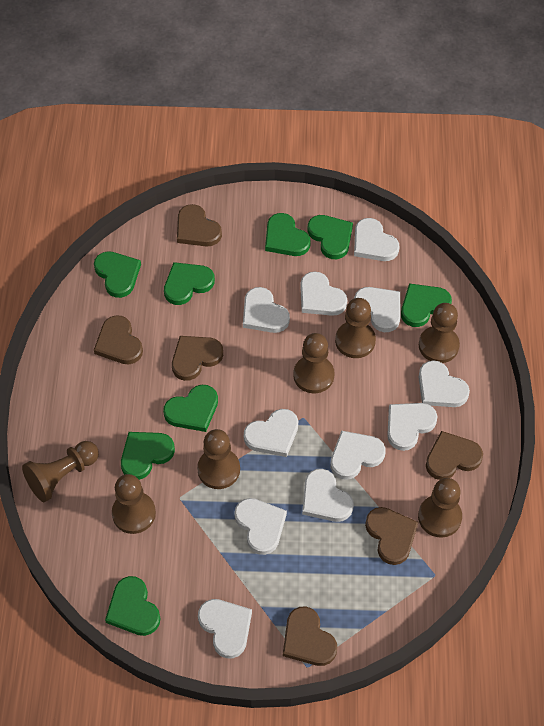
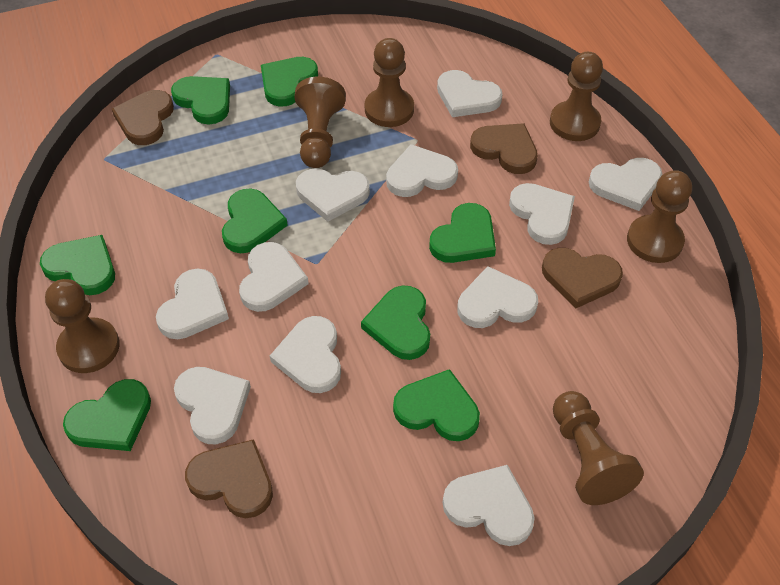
brown heart: [94,315,143,365] [172,336,223,381] [177,204,222,247] [283,607,337,666] [365,507,418,565] [426,431,483,480] = 6 -> [112,90,174,145] [185,439,273,518] [470,123,538,174] [542,248,623,308] = 4
brown pawn: [22,441,99,502] [112,474,156,534] [197,429,240,489] [293,333,335,393] [335,298,376,358] [418,478,462,538] [419,303,460,363] = 7 -> [45,279,120,373] [294,77,346,168] [365,38,414,127] [550,52,603,141] [553,391,644,505] [627,170,692,263] = 6

